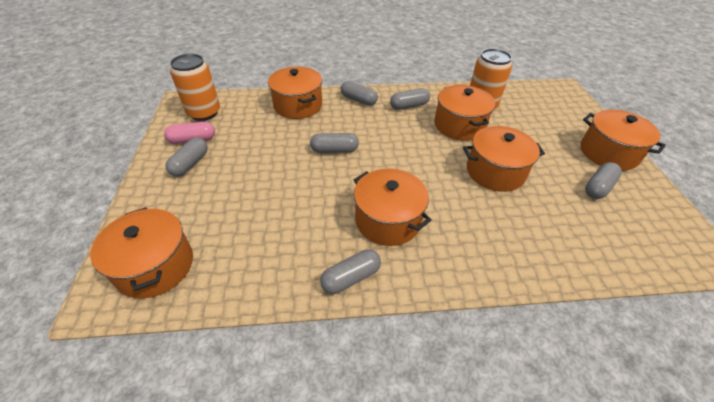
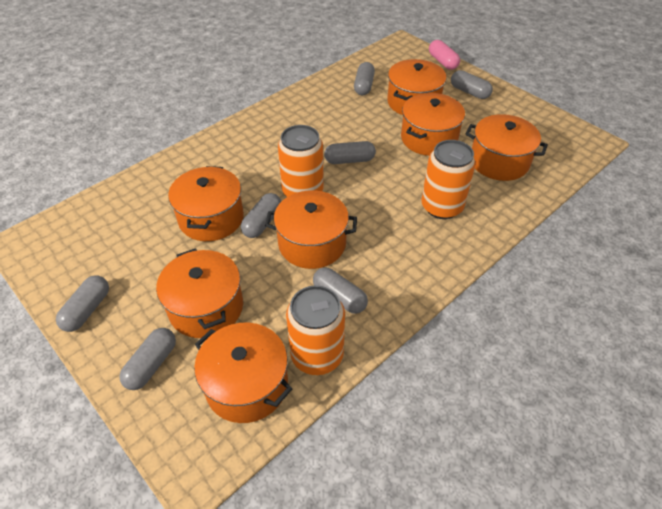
grey capsule: [165,137,208,176] [310,133,359,153] [320,249,381,294] [341,81,378,106] [390,88,430,110] [585,162,622,199] = 6 -> [56,275,109,332] [119,328,176,390] [241,193,281,238] [313,268,368,314] [324,141,376,164] [354,62,375,95] [451,70,493,99] = 7
orange can: [170,54,220,121] [470,49,512,109] = 2 -> [278,125,324,197] [286,285,345,375] [422,140,476,219] = 3
orange pot: [90,207,193,298] [268,67,322,119] [354,169,431,246] [434,85,495,141] [463,126,545,192] [581,110,666,171] = 6 -> [156,248,243,338] [168,166,244,241] [194,323,292,423] [265,190,357,269] [387,59,446,115] [401,93,465,156] [466,114,548,181] = 7

